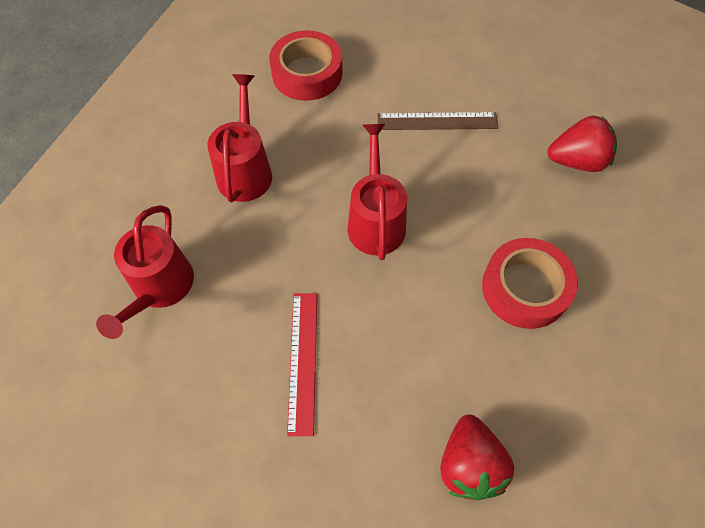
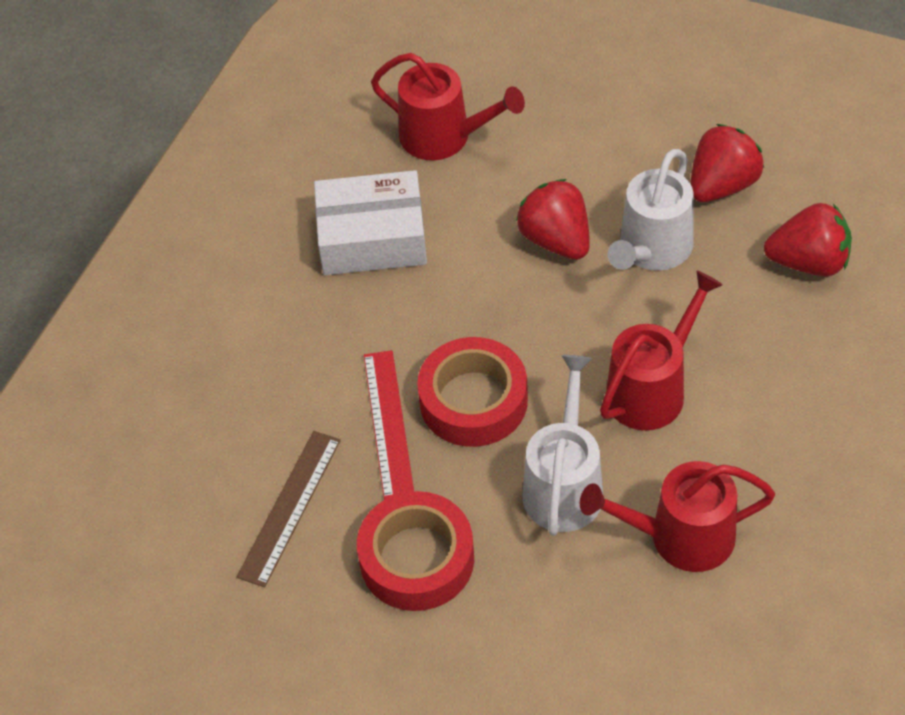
red strawberry: [440,415,514,500] [548,116,617,172] = 2 -> [516,179,590,260] [690,124,764,202] [764,203,852,276] = 3
white box: none = 0 -> [314,170,427,275] = 1
white watering can: none = 0 -> [522,355,603,536] [608,149,694,271] = 2

